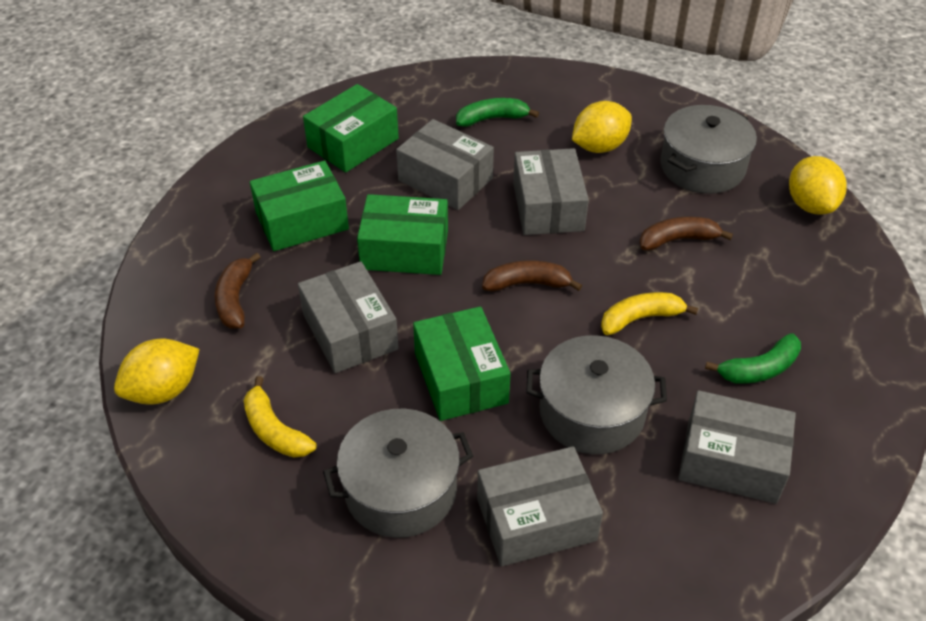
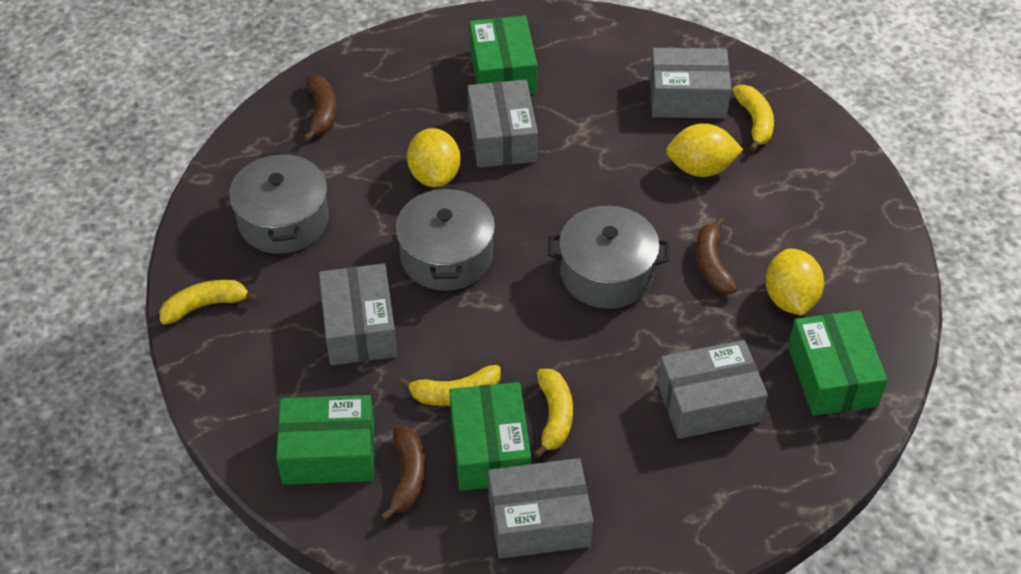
green banana: [456,98,539,127] [705,333,801,384] = 2 -> none = 0
yellow banana: [244,376,317,458] [601,292,698,335] = 2 -> [159,280,259,324] [398,365,501,406] [534,369,573,458] [732,85,774,152] = 4

